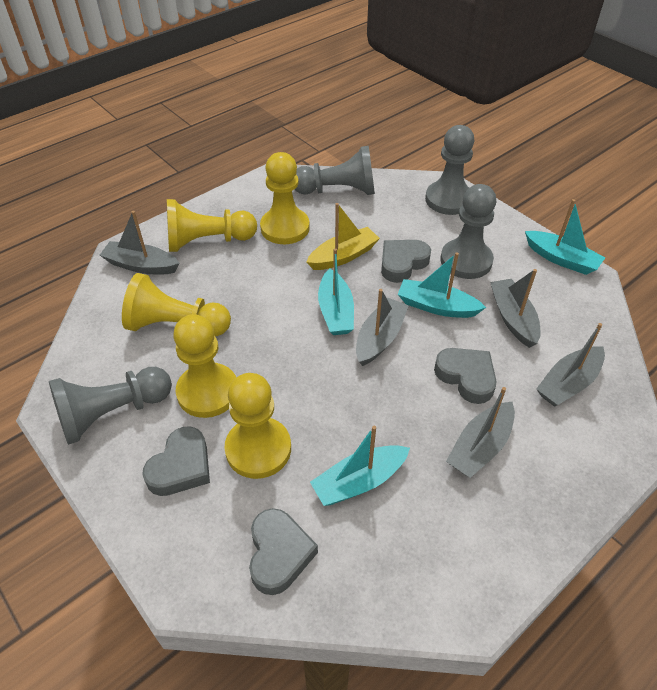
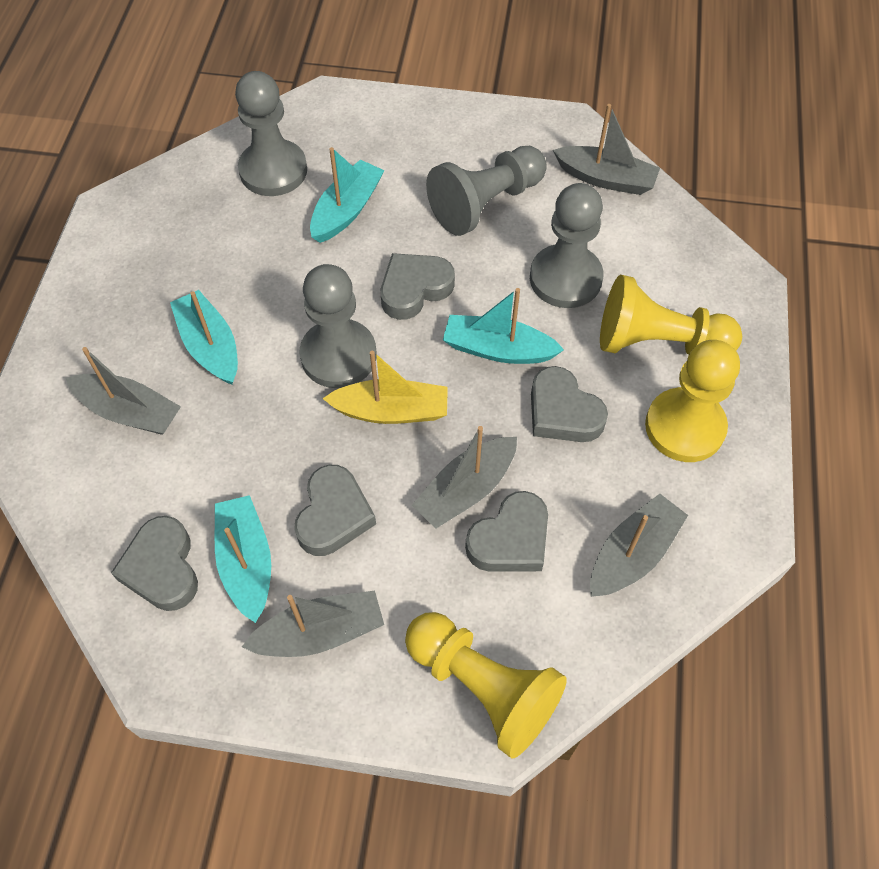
grey heart: [142,426,210,496] [249,508,318,595] [381,240,431,283] [434,348,497,404] = 4 -> [111,516,198,611] [294,465,376,556] [381,253,455,320] [465,491,548,572] [531,366,608,442] = 5
yellow pawn: [122,273,231,336] [167,199,257,252] [173,314,236,418] [225,373,291,479] [260,152,310,244] = 5 -> [405,612,567,759] [600,275,742,355] [645,340,740,462] = 3

